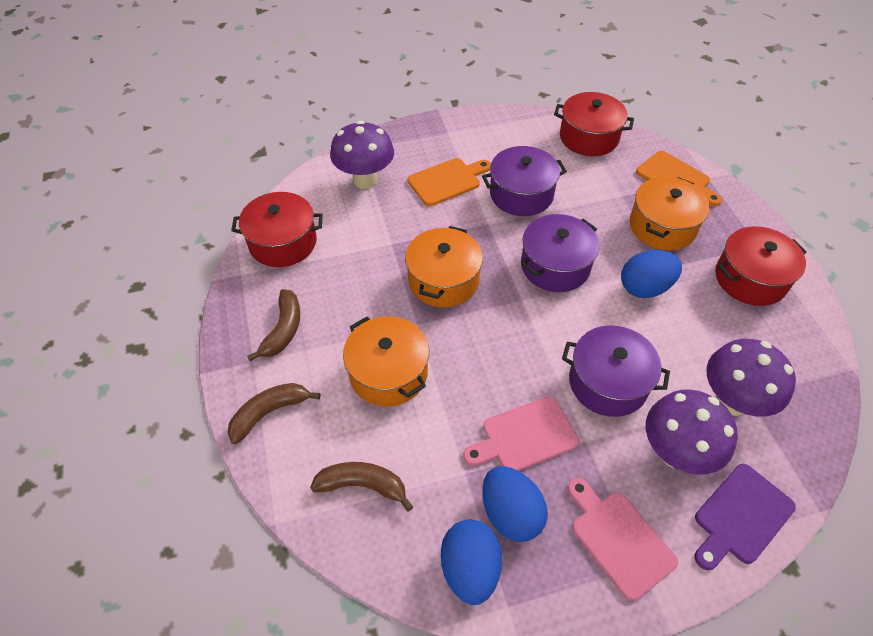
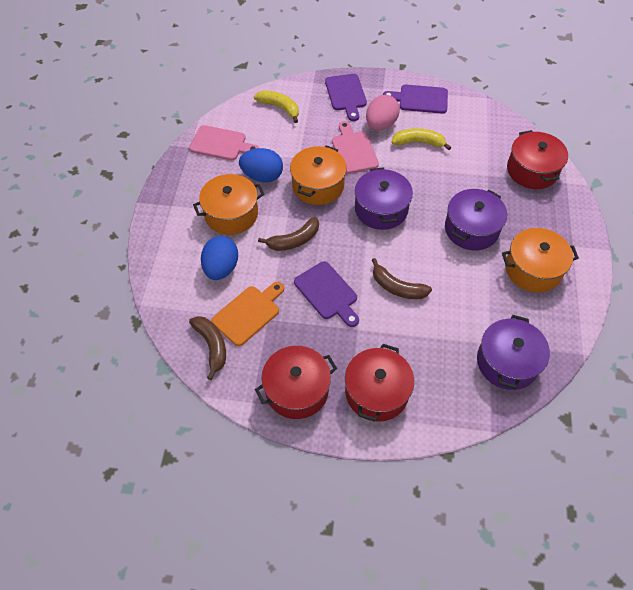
blue egg: [441,520,502,605] [482,466,548,542] [621,250,682,298] = 3 -> [201,236,238,280] [239,148,283,182] = 2
orange cutting board: [408,158,491,206] [636,151,722,206] = 2 -> [211,282,284,346] = 1
pink egg: none = 0 -> [366,95,400,130] = 1
purple cutting board: [695,464,796,570] = 1 -> [294,261,359,327] [325,74,367,121] [383,85,448,114] = 3
purple mushroom: [330,121,394,189] [646,390,738,475] [707,339,796,417] = 3 -> none = 0
yellow banana: none = 0 -> [254,90,299,123] [392,128,451,150] = 2

